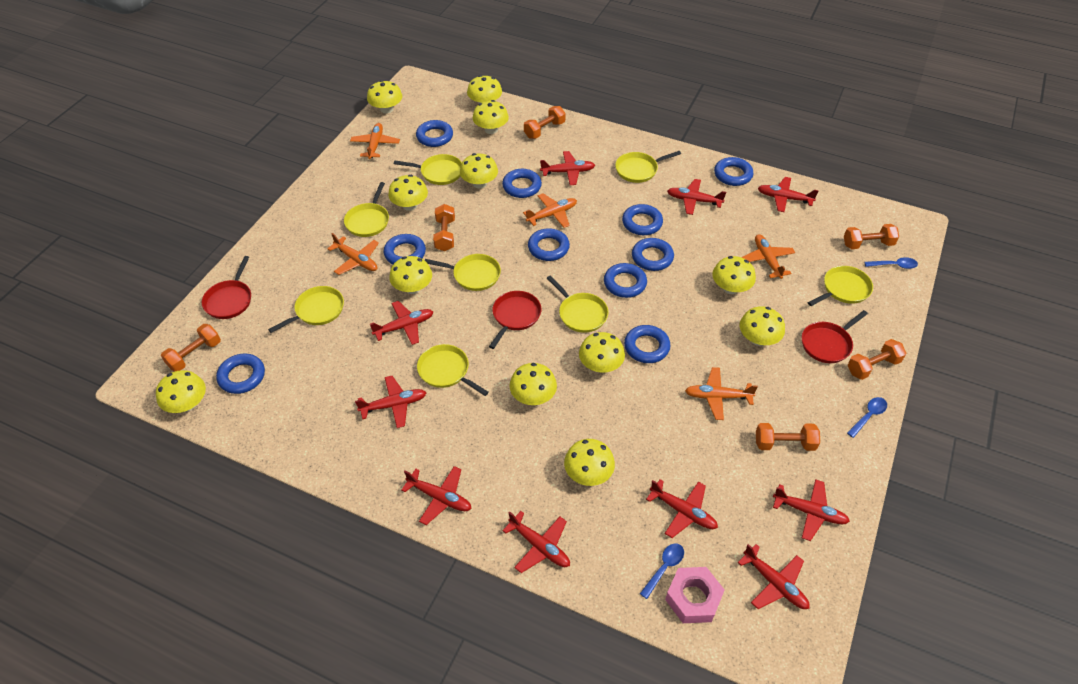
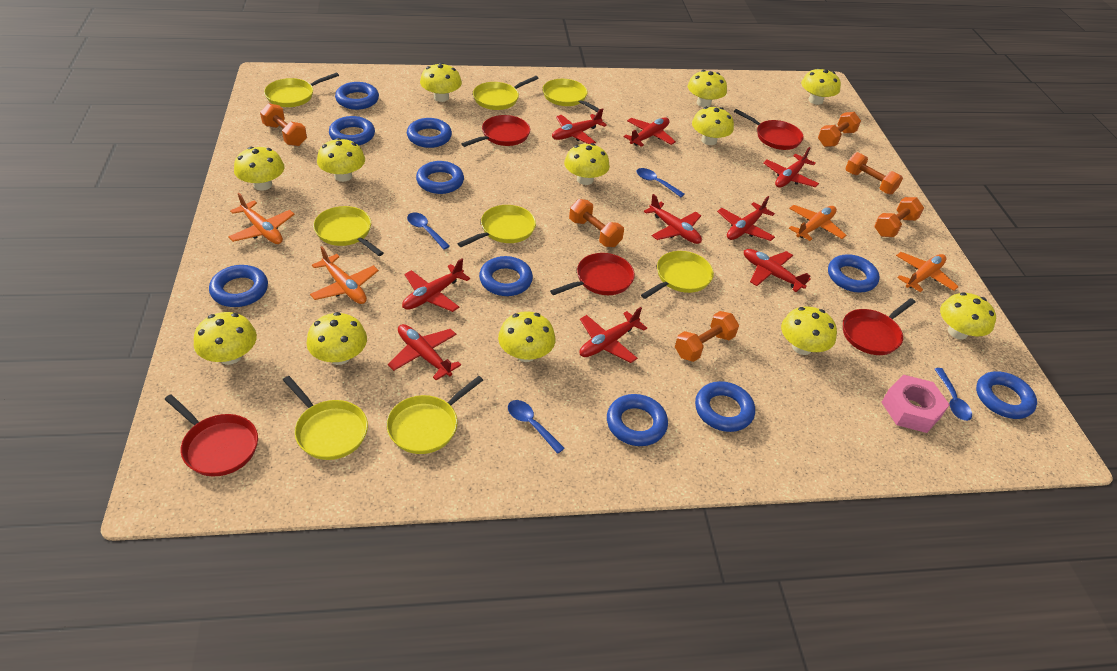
blue spoon: [640,543,684,599] [847,397,887,438] [864,257,918,269] = 3 -> [407,213,450,250] [508,400,565,454] [637,168,684,197] [935,368,972,421] = 4
orange plane: [327,233,379,275] [350,123,400,159] [523,193,577,228] [685,367,758,420] [741,234,795,279] = 5 -> [228,193,295,244] [310,246,379,304] [789,205,847,241] [896,252,958,292] = 4
red pan: [202,256,251,319] [489,291,541,349] [802,310,868,363] = 3 -> [164,394,258,477] [461,115,530,147] [550,253,635,295] [734,109,804,150] [843,298,916,355] = 5
red plane: [355,376,427,428] [370,301,433,345] [401,466,472,525] [502,511,570,573] [540,151,595,185] [646,479,718,538] [667,179,726,215] [738,544,810,609] [758,177,819,212] [773,479,850,541] = 10 -> [388,324,461,380] [402,259,470,312] [552,108,607,144] [580,307,647,363] [624,117,676,147] [644,194,702,244] [717,196,775,241] [744,249,811,292] [763,147,819,188] = 9

